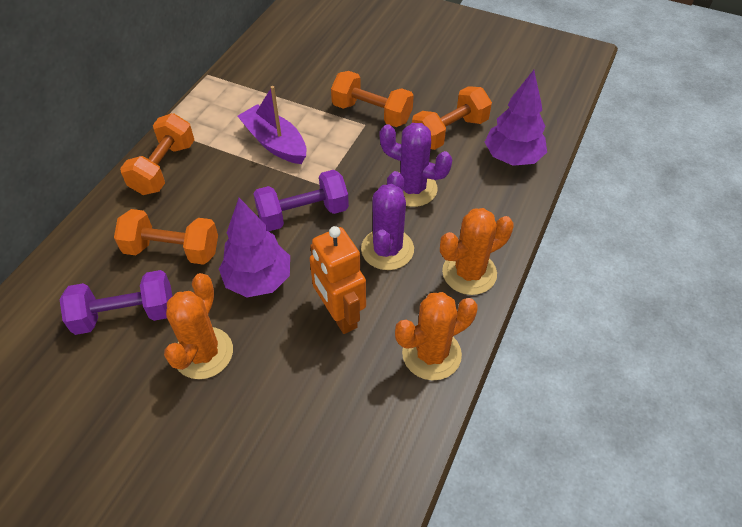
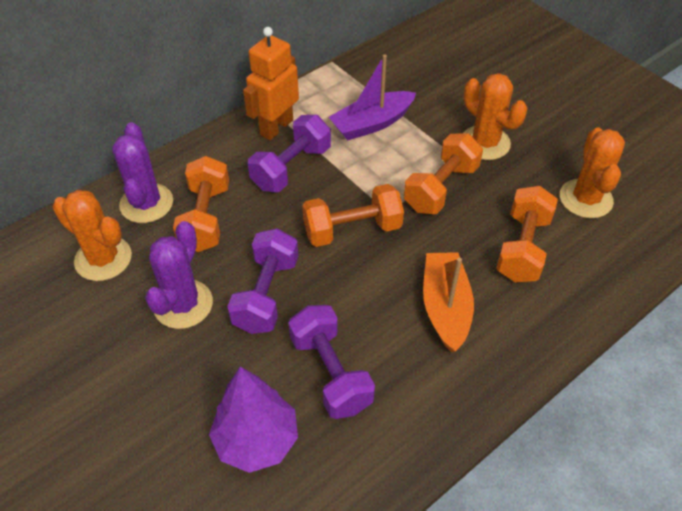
orange boat: none = 0 -> [423,252,474,353] = 1
purple dumbbell: [60,270,172,335] [253,170,349,231] = 2 -> [227,229,298,334] [248,115,331,192] [289,305,375,419] = 3
purple tree: [219,198,290,297] [485,70,547,166] = 2 -> [209,366,298,473] = 1

